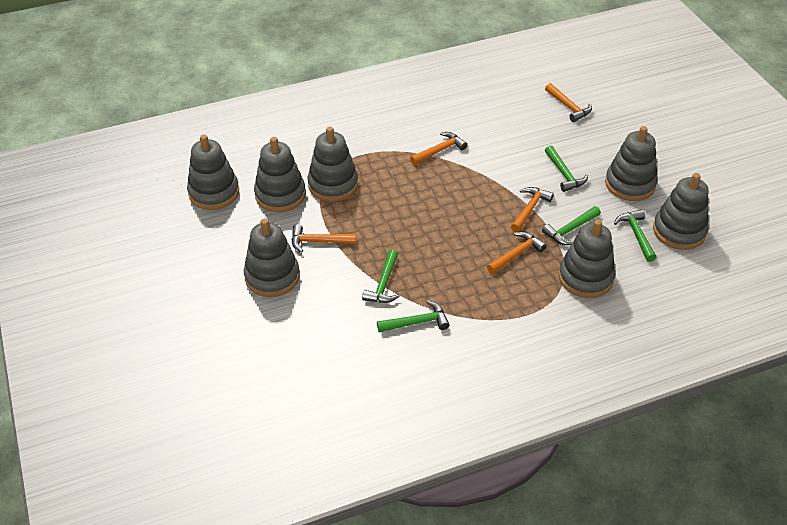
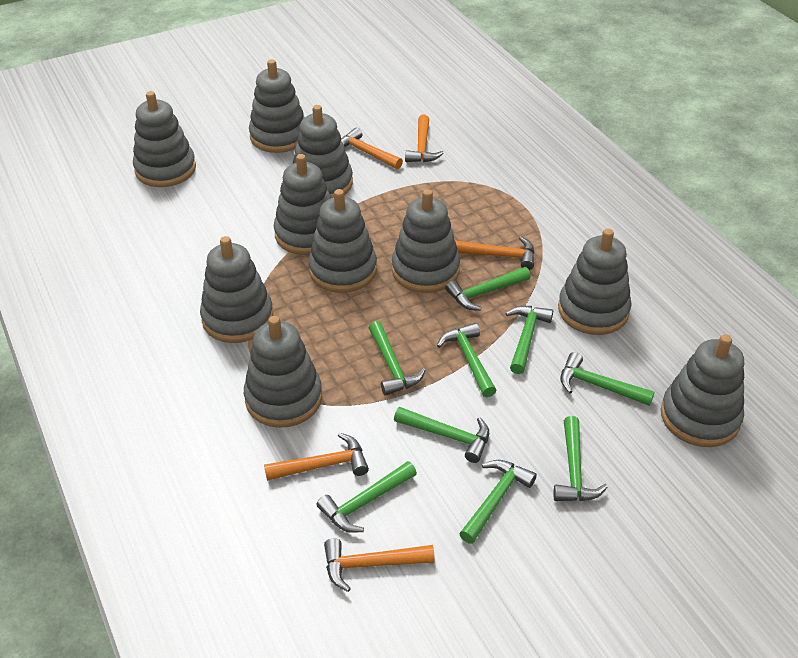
green hammer: [362,249,400,303] [377,300,449,333] [542,206,601,245] [545,146,588,192] [614,210,656,262] = 5 -> [317,461,417,533] [369,321,426,396] [394,407,489,463] [437,323,496,397] [445,267,531,311] [459,460,537,544] [505,306,553,374] [553,416,608,501] [560,352,654,406] = 9
grey stacking toy: [187,134,239,210] [244,218,300,297] [254,137,306,212] [308,127,358,202] [558,219,616,298] [605,126,658,201] [653,173,709,250] = 7 -> [133,91,196,187] [200,236,273,343] [244,316,322,428] [249,59,305,153] [274,154,331,255] [293,105,353,198] [308,189,377,293] [392,189,460,293] [558,229,632,335] [661,334,744,447] = 10

